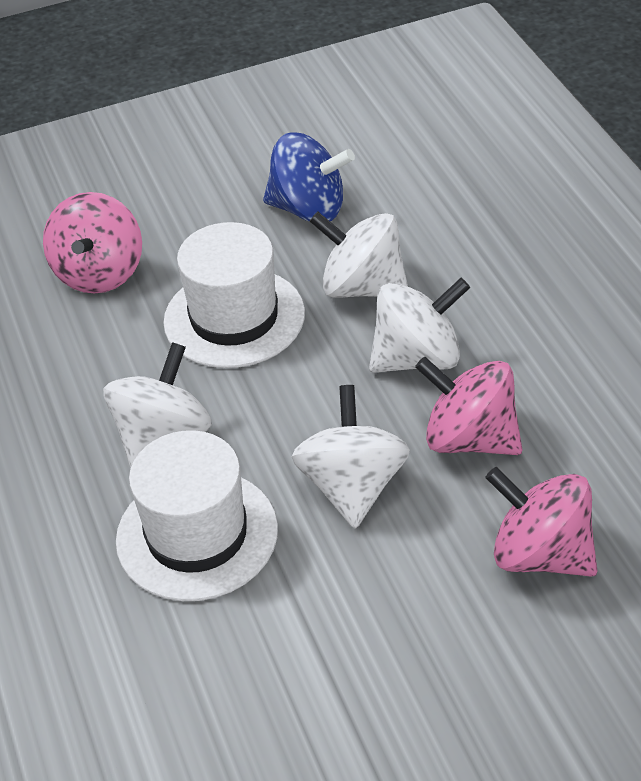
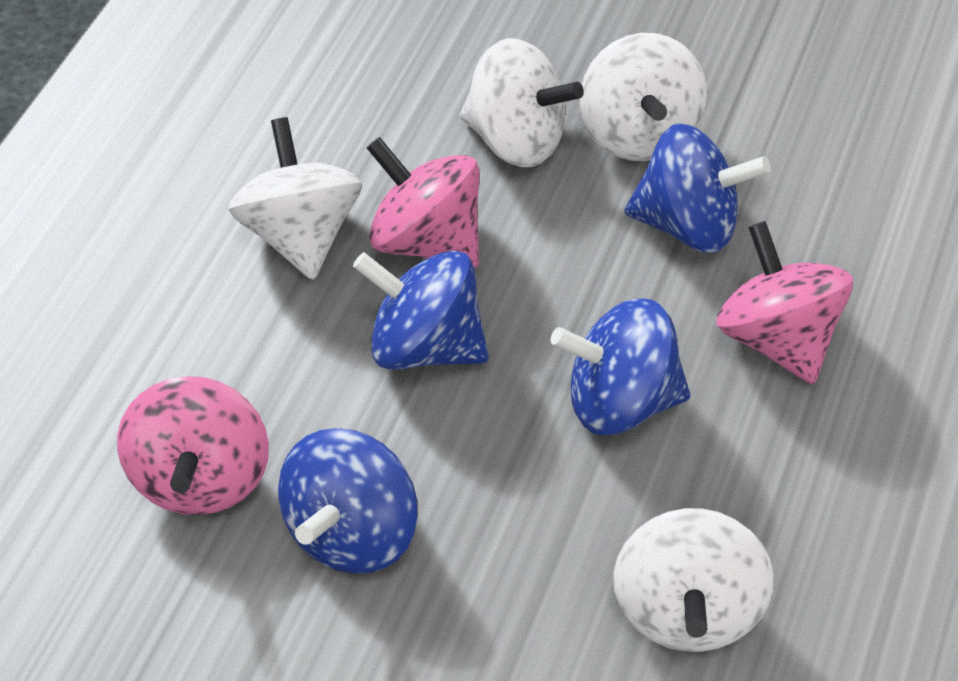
blue spinning top: [263,132,355,221] = 1 -> [278,428,418,574] [353,251,489,370] [551,298,690,435] [624,123,771,253] = 4
white hat: [116,430,278,601] [163,222,305,368] = 2 -> none = 0

